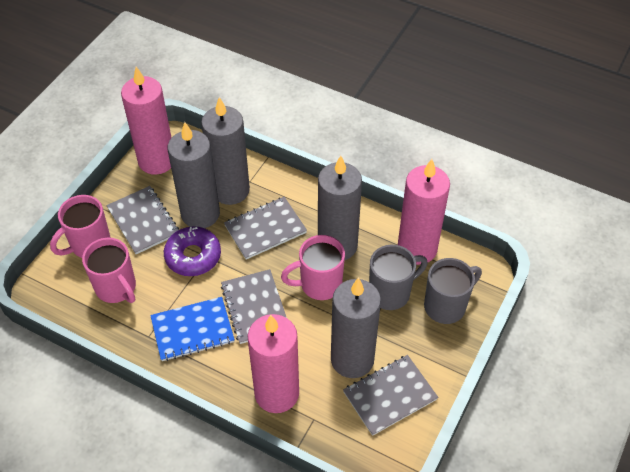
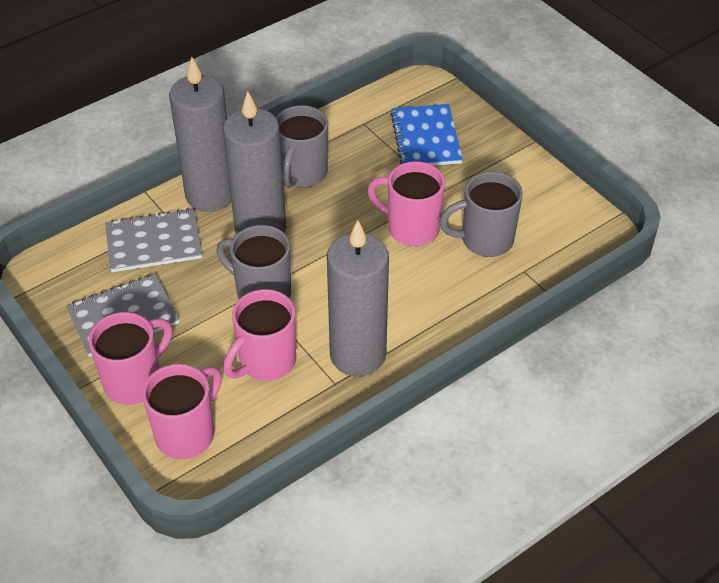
grey candle: [168,122,220,228] [201,97,250,205] [318,156,362,260] [331,277,381,378] = 4 -> [169,57,231,212] [223,91,286,234] [327,220,389,377] = 3
grey mug: [369,245,428,310] [424,258,482,324] = 2 -> [217,225,291,300] [276,105,328,188] [439,171,523,257] = 3
grey notebook: [106,186,179,254] [221,269,287,344] [224,197,307,260] [343,355,438,436] = 4 -> [66,274,180,357] [105,208,202,272] = 2
pink candle: [121,67,171,175] [247,314,299,413] [398,159,450,265] = 3 -> none = 0
pink mug: [50,195,111,258] [82,238,136,303] [281,235,345,300] = 3 -> [89,312,172,405] [142,364,222,459] [223,289,296,381] [367,161,445,246] = 4
purple donut: [164,227,221,276] = 1 -> none = 0

